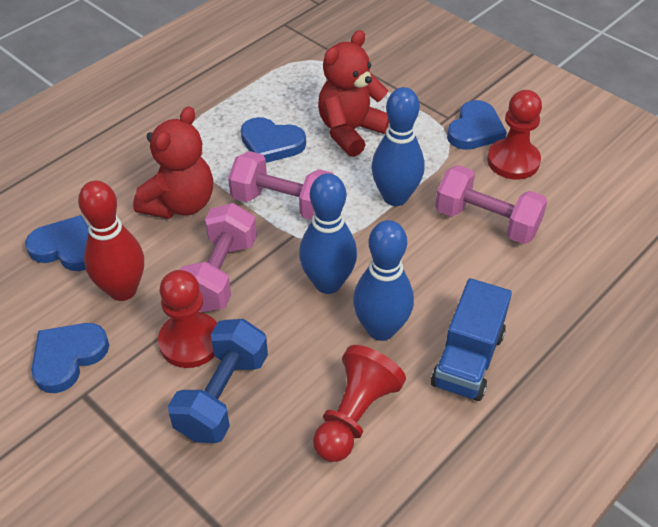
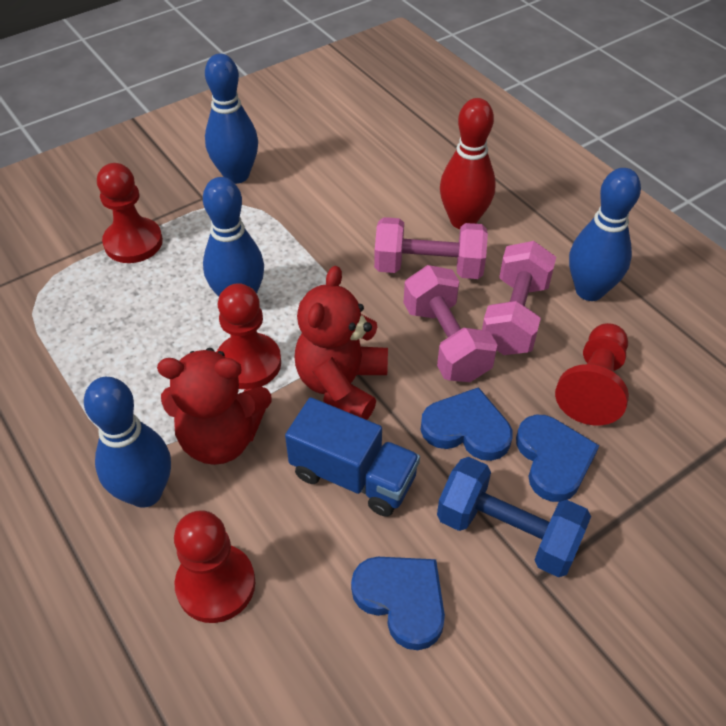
blue bowling pin: [299,173,357,294] [353,220,414,341] [371,87,425,206] = 3 -> [84,377,171,508] [203,177,264,297] [205,54,258,184] [569,168,641,301] = 4
blue heart: [25,215,89,271] [31,323,109,393] [241,117,306,163] [447,100,507,150] = 4 -> [351,557,445,650] [421,387,513,461] [516,415,600,502] = 3
red pawn: [158,270,217,368] [313,345,406,462] [487,90,542,179] = 3 -> [97,163,163,263] [174,510,255,623] [217,283,281,389] [555,323,629,425] = 4

